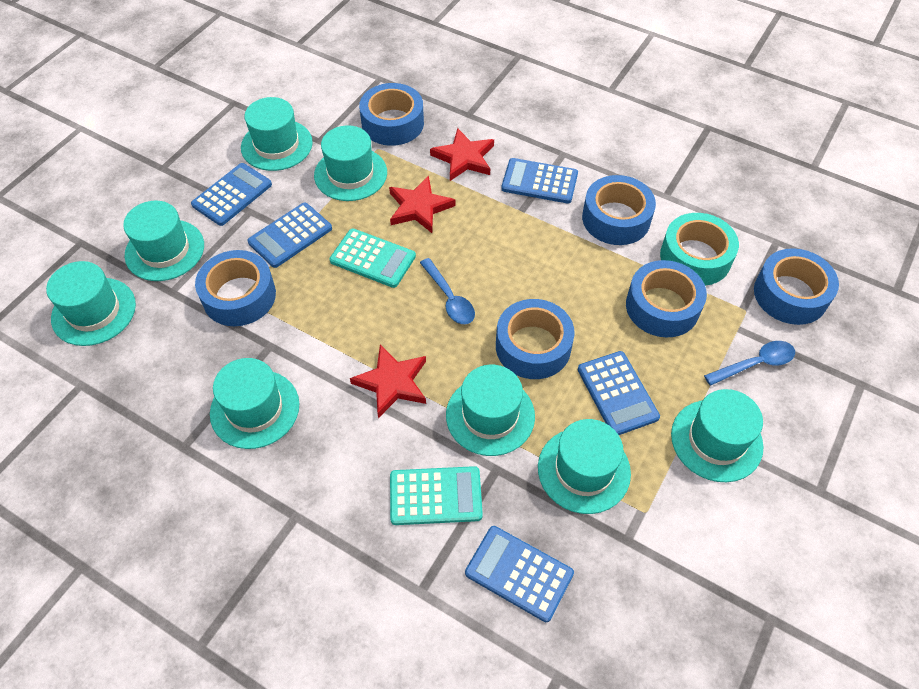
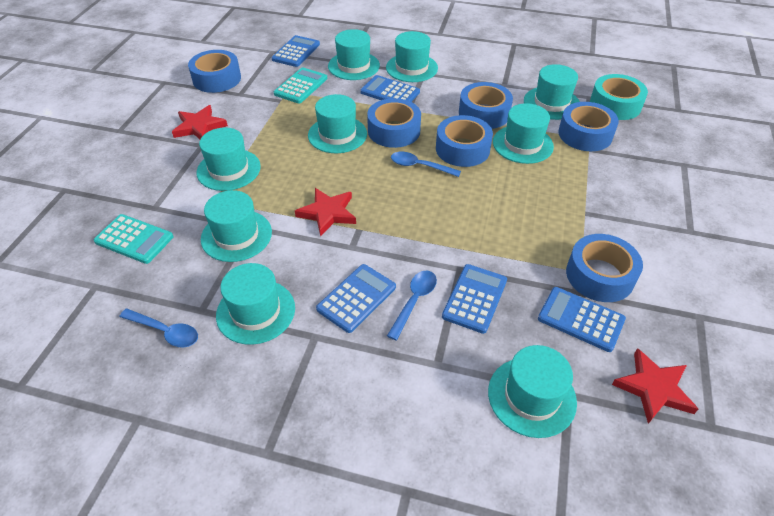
blue spoon: [420,258,475,324] [704,341,795,386] = 2 -> [119,309,198,347] [387,270,437,341] [391,152,461,177] = 3
turquoise hat: [46,261,136,346] [123,201,204,281] [210,358,299,449] [241,97,313,171] [314,125,387,201] [446,365,535,456] [538,419,631,514] [671,389,763,482] = 8 -> [196,128,261,191] [201,190,272,262] [216,263,295,345] [308,94,367,153] [328,29,380,80] [386,31,438,82] [488,345,577,438] [493,103,554,164] [524,64,580,120] = 9

